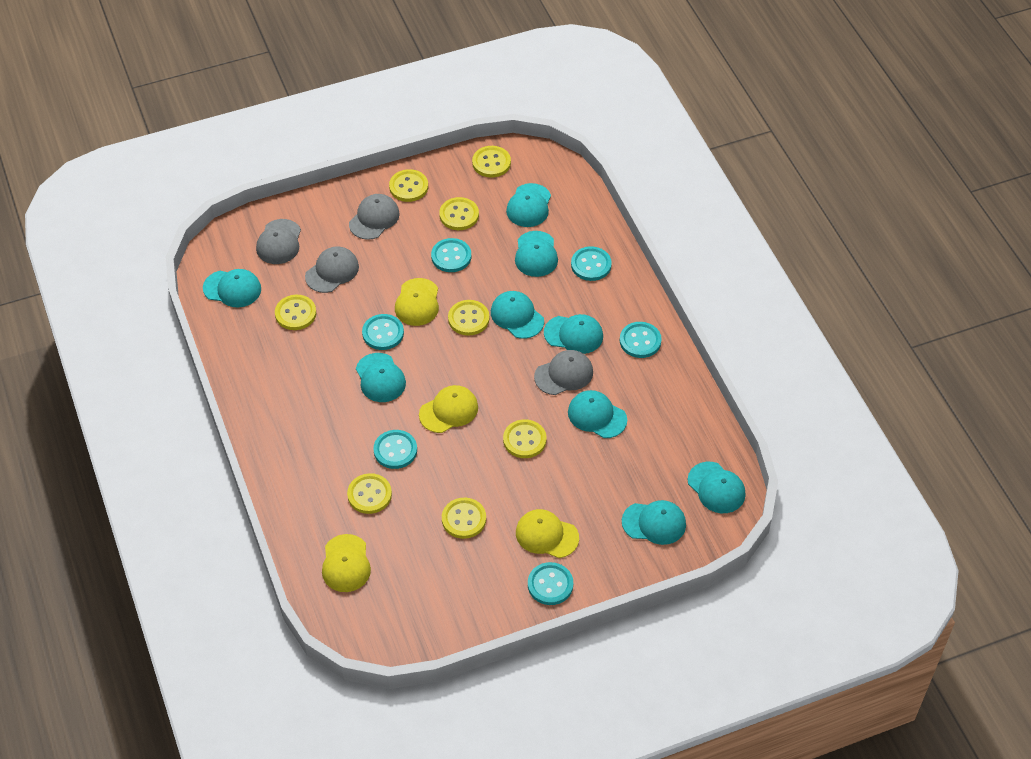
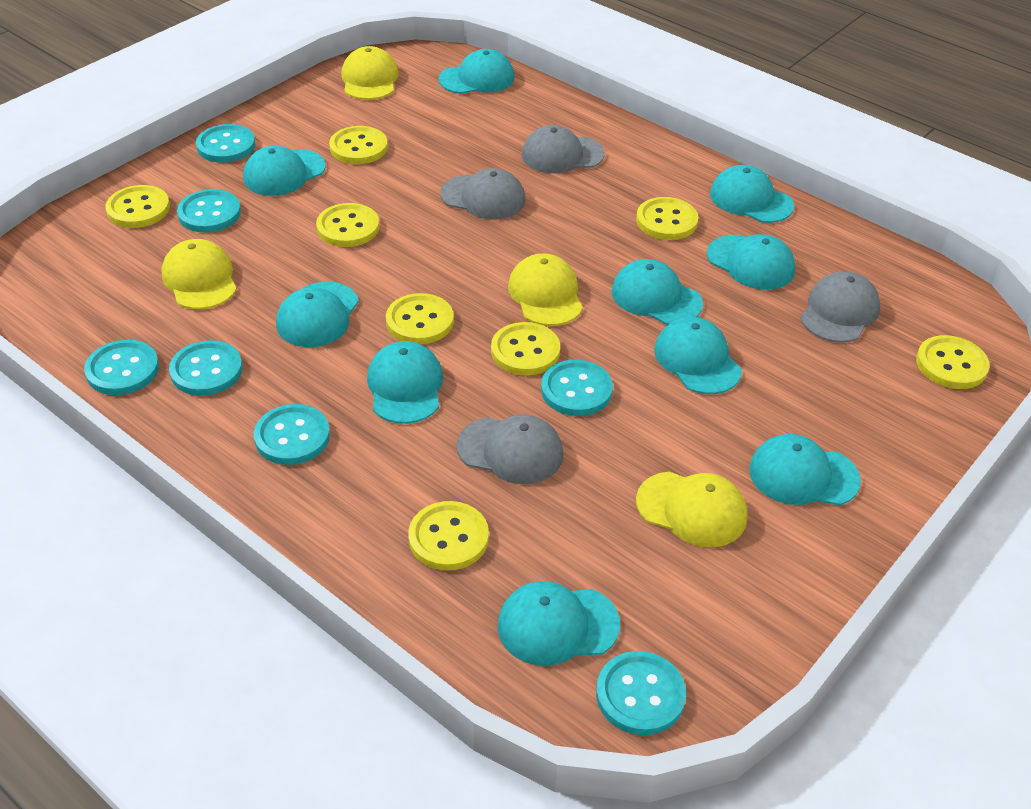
turquoise button: [362,314,404,350] [373,430,417,469] [431,238,471,272] [528,562,573,605] [571,246,612,281] [620,322,662,358] = 6 -> [84,340,159,395] [169,340,243,396] [177,189,241,233] [196,124,255,163] [254,404,330,465] [541,360,613,416] [596,651,686,735] = 7
turquoise cap: [203,269,261,307] [356,353,406,402] [491,291,544,339] [506,183,551,227] [515,231,558,277] [544,314,603,354] [568,390,627,438] [622,500,686,545] [688,462,746,513] = 9 -> [243,146,326,196] [276,282,359,347] [367,341,443,424] [438,49,515,94] [498,581,620,666] [611,259,703,325] [654,317,742,394] [707,234,795,290] [710,165,794,223] [749,434,861,505] = 10

